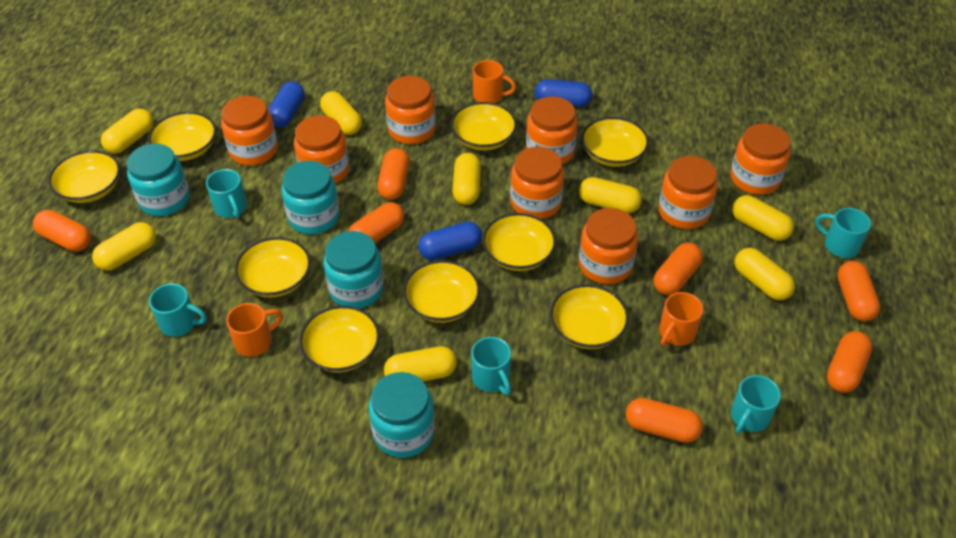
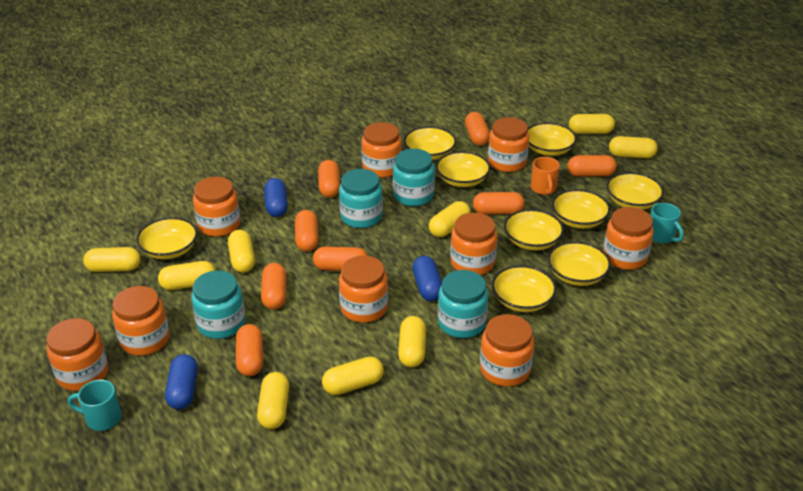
orange capsule: [33,210,91,252] [348,202,404,243] [377,148,409,200] [626,398,703,443] [654,243,703,295] [827,331,872,393] [837,261,880,322] = 7 -> [236,324,263,376] [261,263,287,309] [295,210,319,252] [313,247,368,271] [318,160,340,198] [465,112,490,146] [473,192,525,214] [567,155,617,177] = 8
orange jar: [221,96,278,166] [294,115,349,184] [385,76,436,144] [510,147,564,219] [526,97,578,164] [579,208,638,284] [658,156,718,229] [731,123,791,195] = 8 -> [47,318,108,391] [112,286,169,356] [193,177,240,237] [339,256,388,323] [361,122,402,178] [450,213,497,275] [480,314,534,387] [488,117,529,172] [603,207,654,270] = 9
orange mug: [226,303,283,357] [473,60,516,103] [659,292,703,346] = 3 -> [531,157,560,195] = 1
turquoise mug: [149,283,207,337] [206,169,247,218] [471,337,511,395] [731,375,781,434] [816,208,871,258] = 5 -> [68,380,122,431] [650,203,684,243] = 2
yellow capsule: [92,222,156,271] [101,109,153,154] [320,91,362,135] [384,346,457,382] [453,153,481,205] [579,177,642,213] [732,195,794,241] [735,248,795,301] = 8 -> [83,247,141,272] [158,261,215,290] [228,230,255,273] [257,372,289,429] [322,357,384,395] [398,316,426,367] [429,201,471,237] [569,114,615,134] [609,136,658,158] = 9

